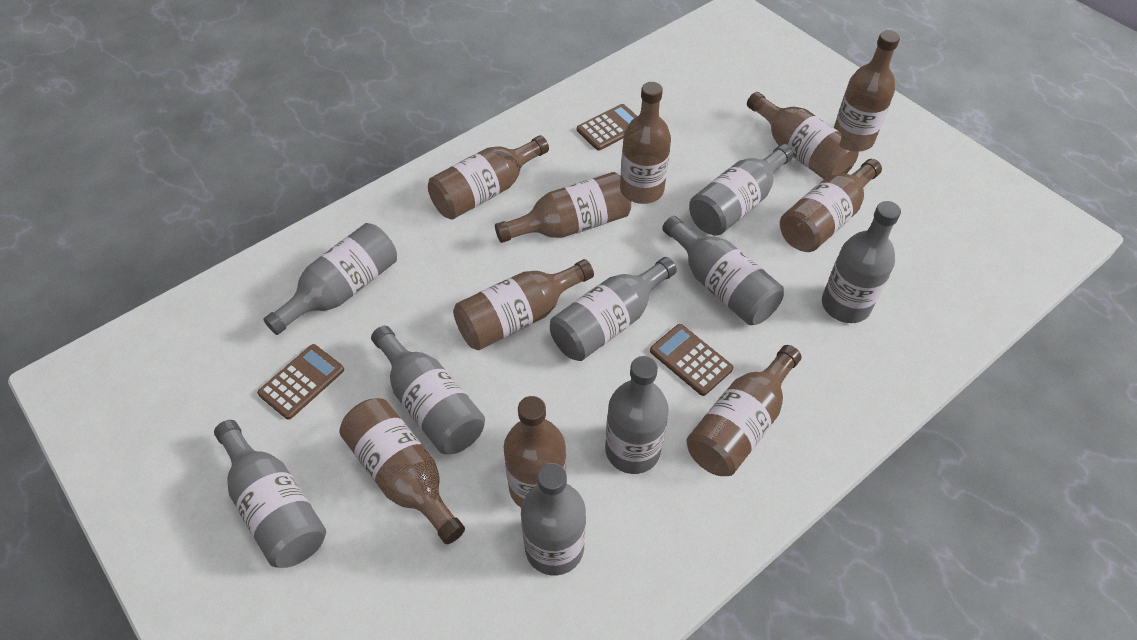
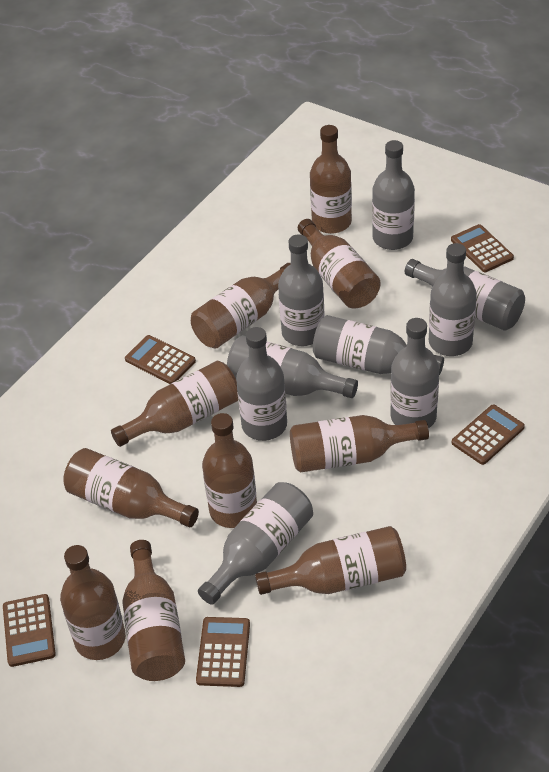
brown calculator: [257,344,344,420] [577,104,637,150] [650,324,733,396] = 3 -> [3,594,56,667] [125,335,196,384] [196,617,250,687] [451,224,514,272] [452,405,525,465] = 5

